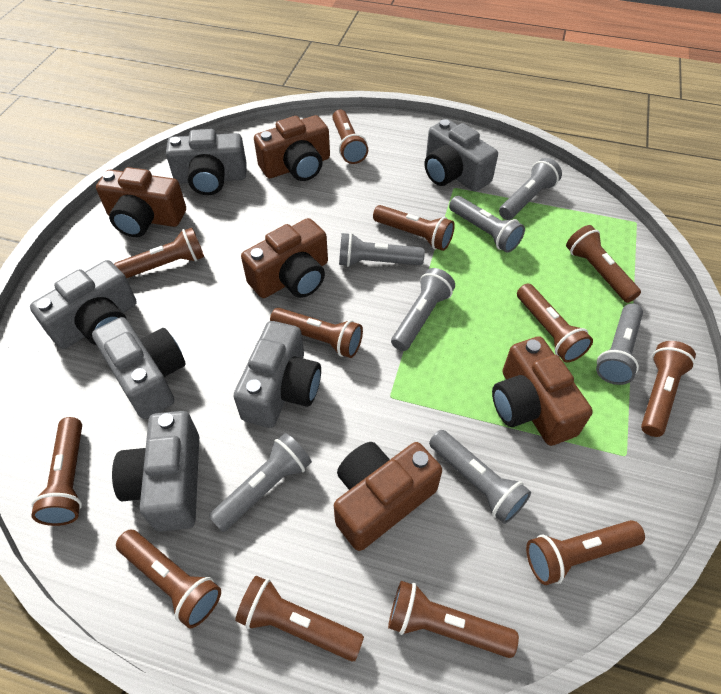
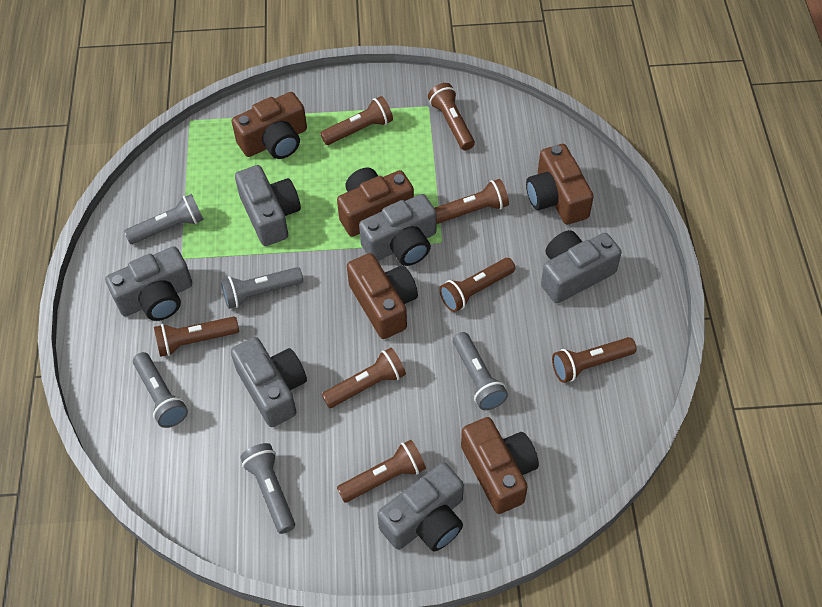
brown flashlight: [31,417,82,526] [114,228,204,278] [116,530,221,628] [236,576,364,662] [270,308,363,358] [332,110,368,164] [373,205,455,251] [388,581,519,658] [517,284,593,362] [526,520,645,585] [566,225,641,303] [641,341,696,437] = 12 -> [154,316,239,357] [320,96,393,145] [322,348,406,408] [337,440,426,503] [428,83,475,150] [435,179,509,224] [439,258,515,312] [552,337,637,383] = 8
grey flashlight: [208,433,312,532] [339,233,425,267] [391,268,455,351] [429,430,531,524] [449,196,525,253] [499,158,562,220] [596,303,643,385] = 7 -> [124,194,204,244] [133,352,188,428] [221,267,303,309] [240,443,295,534] [453,332,508,410] = 5

